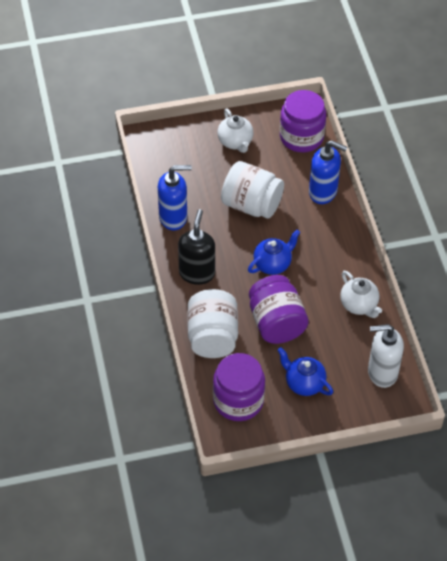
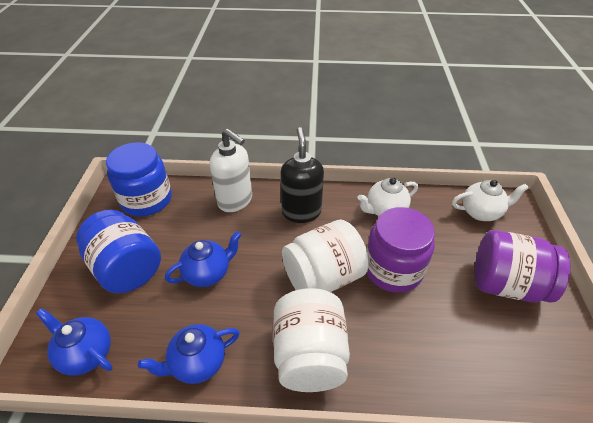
blue jar: none = 0 -> [76,210,161,293] [106,142,172,217] = 2
blue soap dispenser: [158,165,192,230] [309,140,347,204] = 2 -> none = 0
blue teapot: [248,230,300,275] [278,347,333,396] = 2 -> [36,308,113,376] [138,324,240,384] [165,231,241,287] = 3
purple jar: [213,353,265,421] [249,275,309,344] [280,90,326,152] = 3 -> [367,207,435,293] [475,230,570,303] = 2

